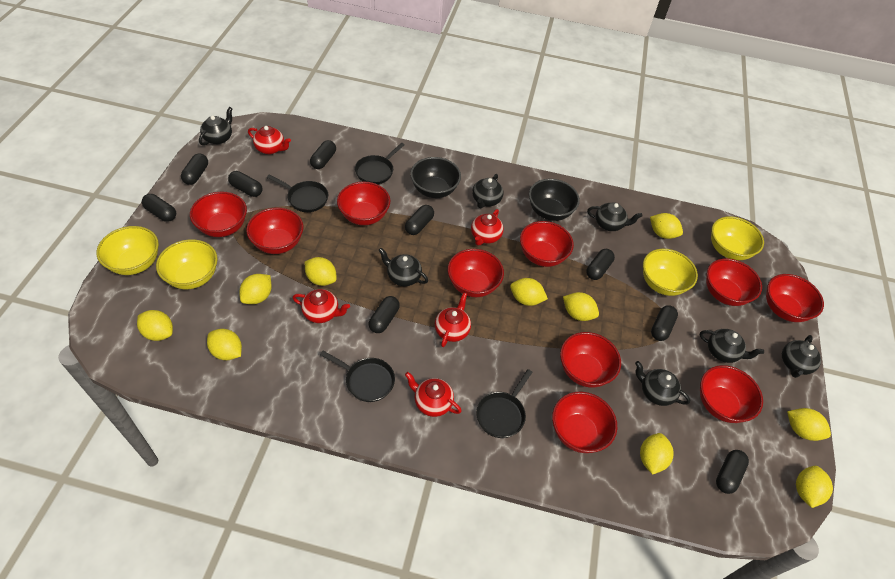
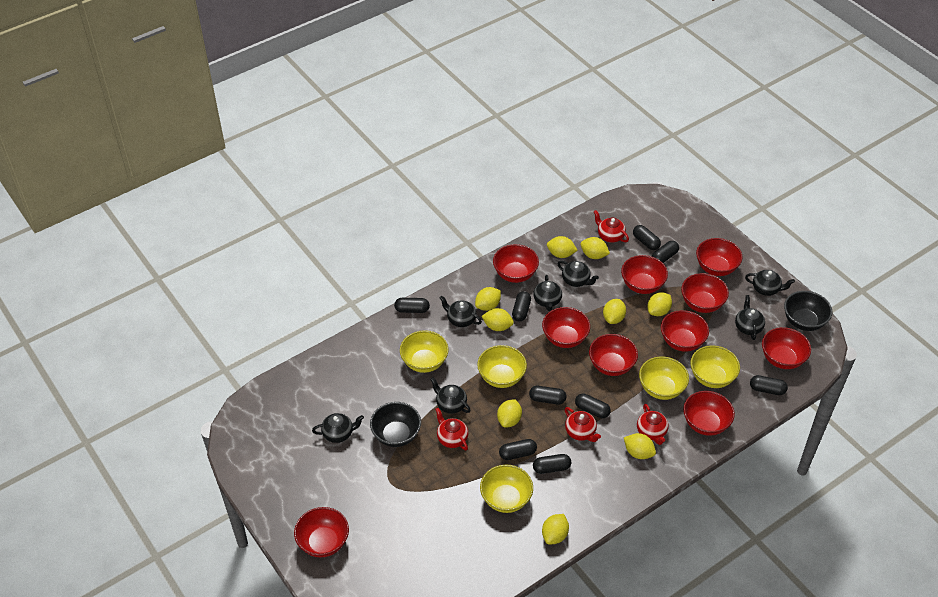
black pan: [267,175,328,212] [320,351,395,402] [355,143,405,184] [476,369,533,438] = 4 -> none = 0
red teapot: [248,126,291,154] [293,289,350,323] [405,372,462,417] [435,293,471,347] [471,209,504,246] = 5 -> [435,408,468,450] [565,407,601,442] [594,210,629,243] [637,404,668,445] = 4
yellow bowl: [96,226,159,275] [156,239,218,289] [643,249,698,296] [711,216,764,260] = 4 -> [400,330,449,373] [477,345,527,388] [480,465,533,513] [639,357,689,400] [690,345,740,388] = 5
yellow lemon: [137,310,173,341] [207,329,242,360] [239,274,272,304] [305,257,337,286] [510,278,548,306] [563,292,599,321] [640,433,674,475] [650,213,683,239] [787,408,831,441] [796,466,833,508] = 10 -> [475,287,501,311] [481,308,514,331] [497,399,522,428] [542,514,569,544] [547,236,578,258] [580,237,610,259] [603,299,626,324] [624,433,656,459] [647,292,672,316] = 9

